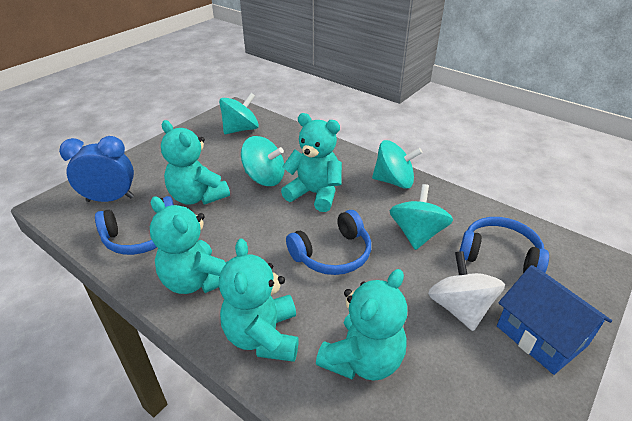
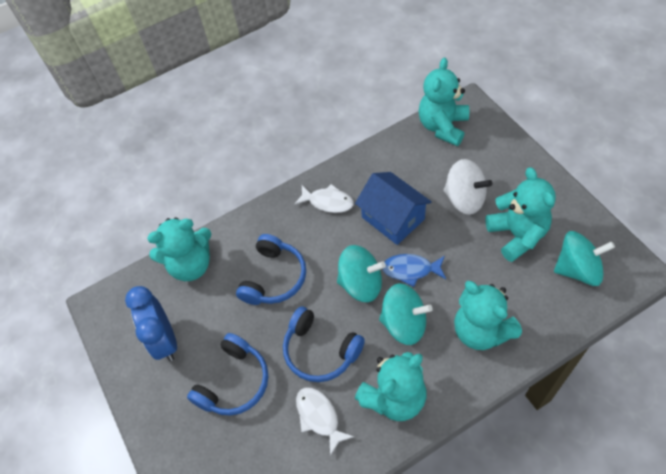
blue fish: none = 0 -> [382,254,446,287] = 1
turquoise spinning top: [219,93,259,134] [241,136,285,186] [372,140,423,189] [390,184,453,250] = 4 -> [337,245,386,302] [379,283,433,345] [554,231,615,286] = 3
white fish: none = 0 -> [294,184,354,213] [296,387,354,456] = 2

